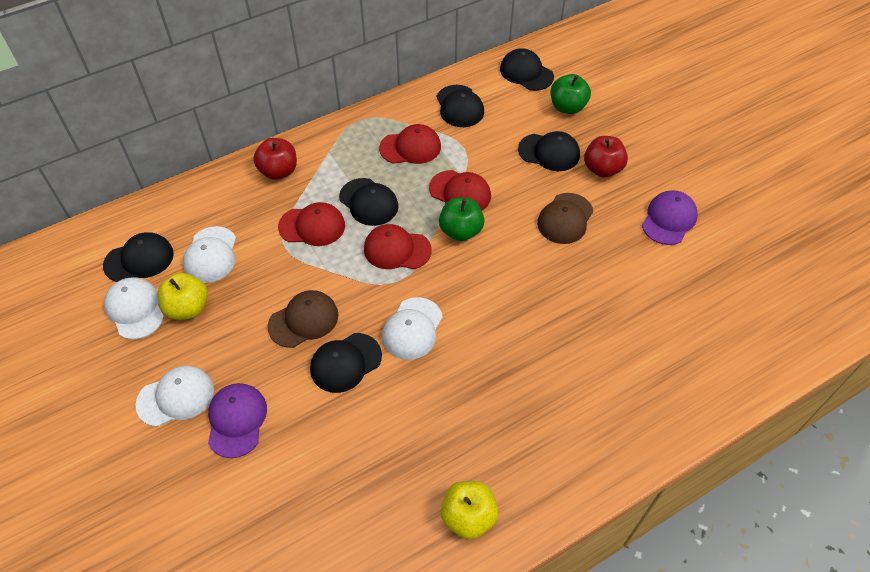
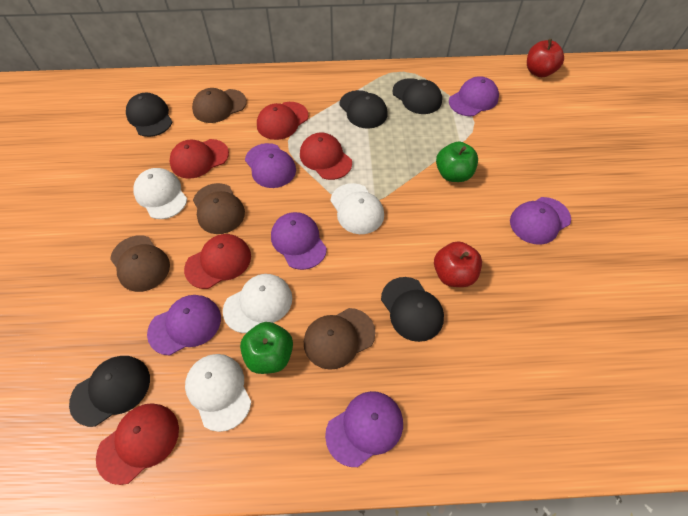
black cap: [103,232,174,282] [310,333,382,393] [339,178,398,226] [436,85,484,127] [500,48,554,91] [518,131,580,171] = 6 -> [69,356,150,427] [126,93,172,137] [339,90,388,129] [381,277,444,342] [392,78,442,114] = 5
brown cap: [268,290,338,348] [537,193,593,244] = 2 -> [110,235,170,292] [192,88,247,123] [193,183,245,234] [304,308,375,370] = 4
purple cap: [208,383,267,458] [642,190,698,245] = 2 -> [147,295,221,355] [245,143,296,188] [271,212,327,270] [325,391,403,467] [449,76,499,116] [510,197,571,245] = 6
red cap: [278,202,345,246] [364,224,432,269] [379,124,441,164] [429,170,491,210] = 4 -> [96,403,179,485] [169,139,229,179] [184,234,251,289] [257,102,309,140] [300,133,352,180] = 5
yellow apple: [157,273,208,320] [441,481,498,539] = 2 -> none = 0

